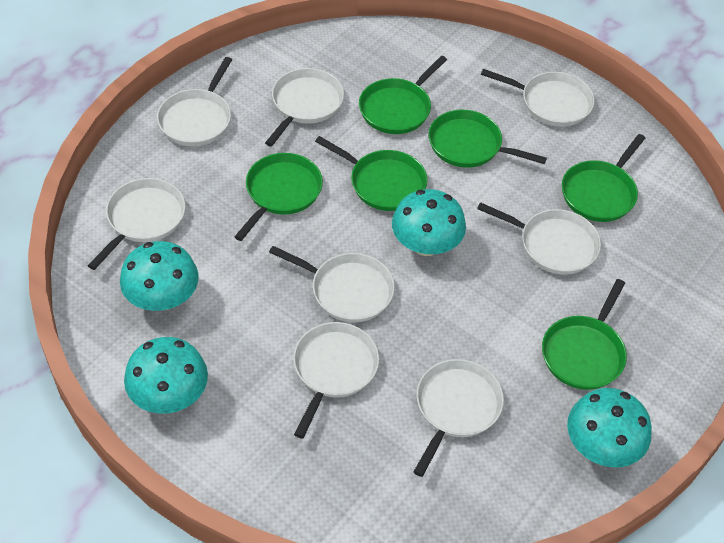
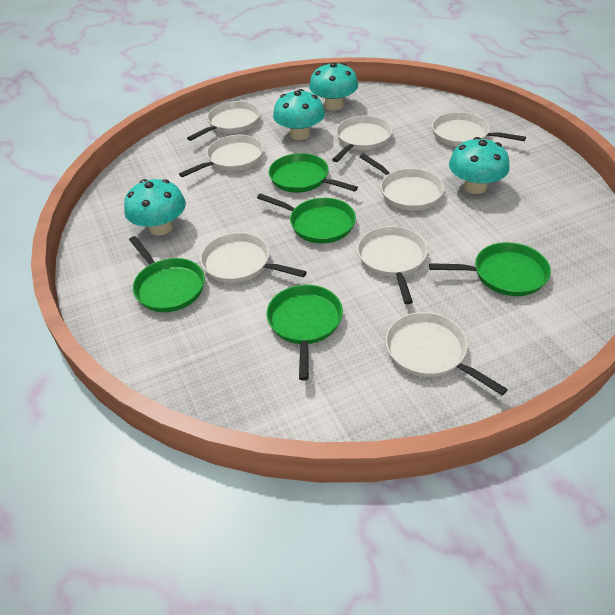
green pan: [234,153,323,241] [315,136,427,211] [359,56,447,134] [428,110,547,168] [542,279,627,390] [562,134,645,222] = 6 -> [129,236,205,312] [257,193,356,243] [266,285,343,380] [269,153,358,193] [429,242,551,296] = 5

